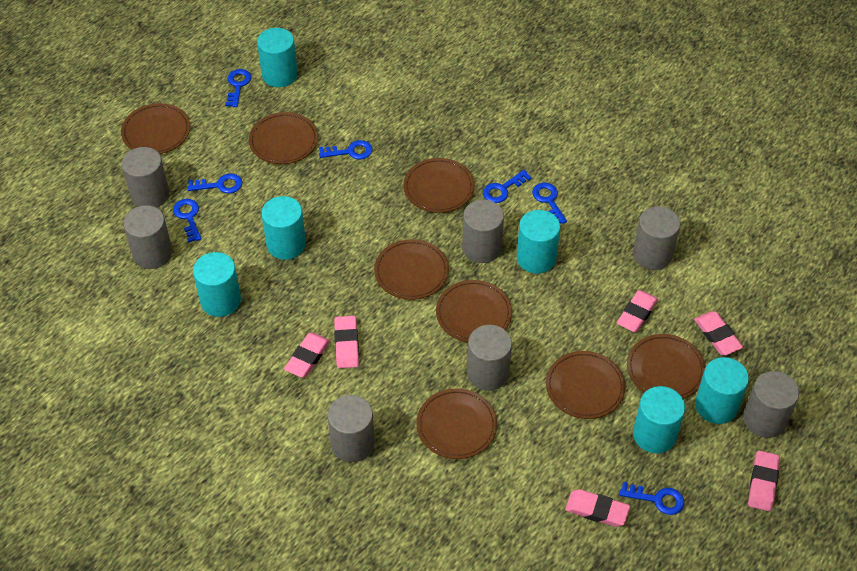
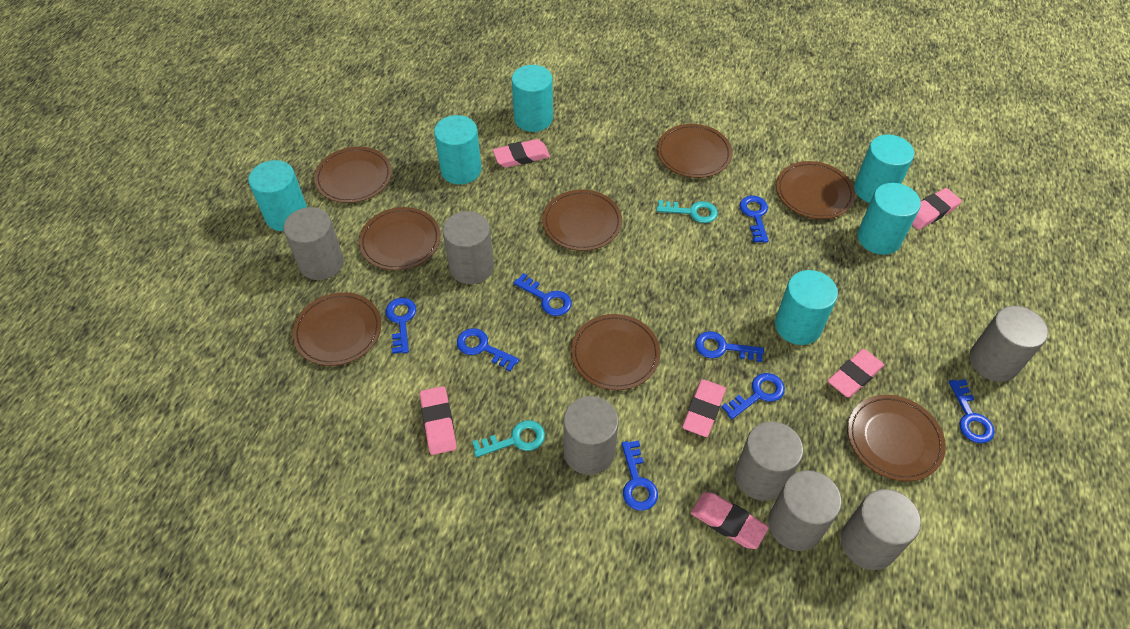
blue key: [173,199,201,243] [187,173,242,194] [225,69,251,107] [319,140,372,160] [483,170,532,203] [532,183,567,224] [620,482,684,515] = 7 -> [386,298,416,354] [457,328,519,371] [514,273,572,316] [621,440,658,511] [695,331,764,362] [721,373,785,419] [740,196,769,243] [949,379,995,443] = 8
turquoise key: none = 0 -> [472,420,545,458] [657,200,718,223] = 2

